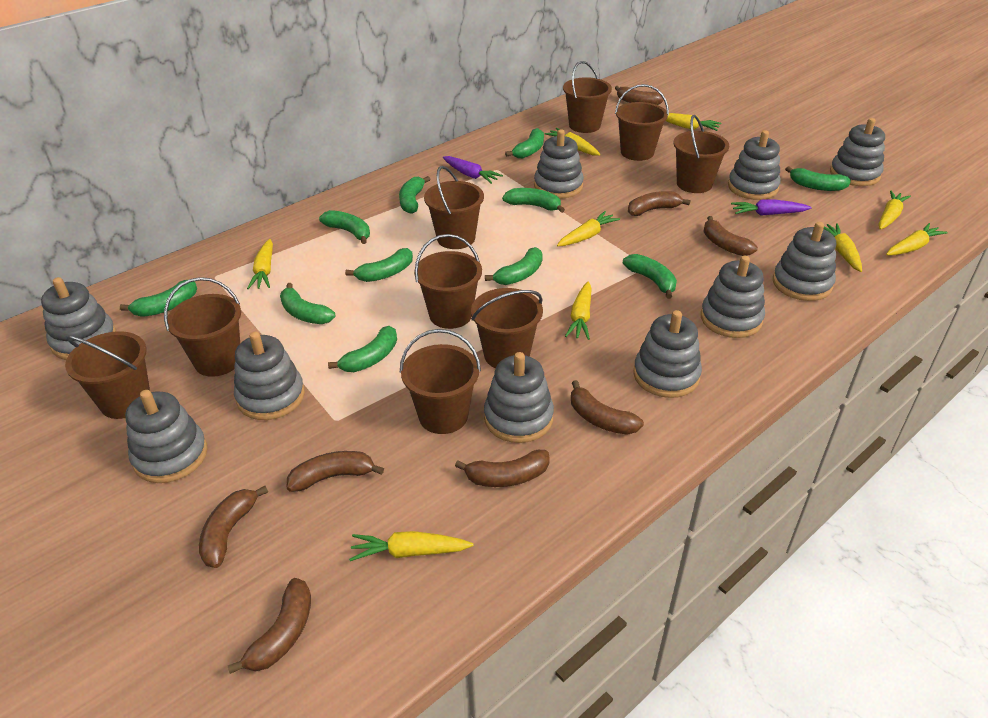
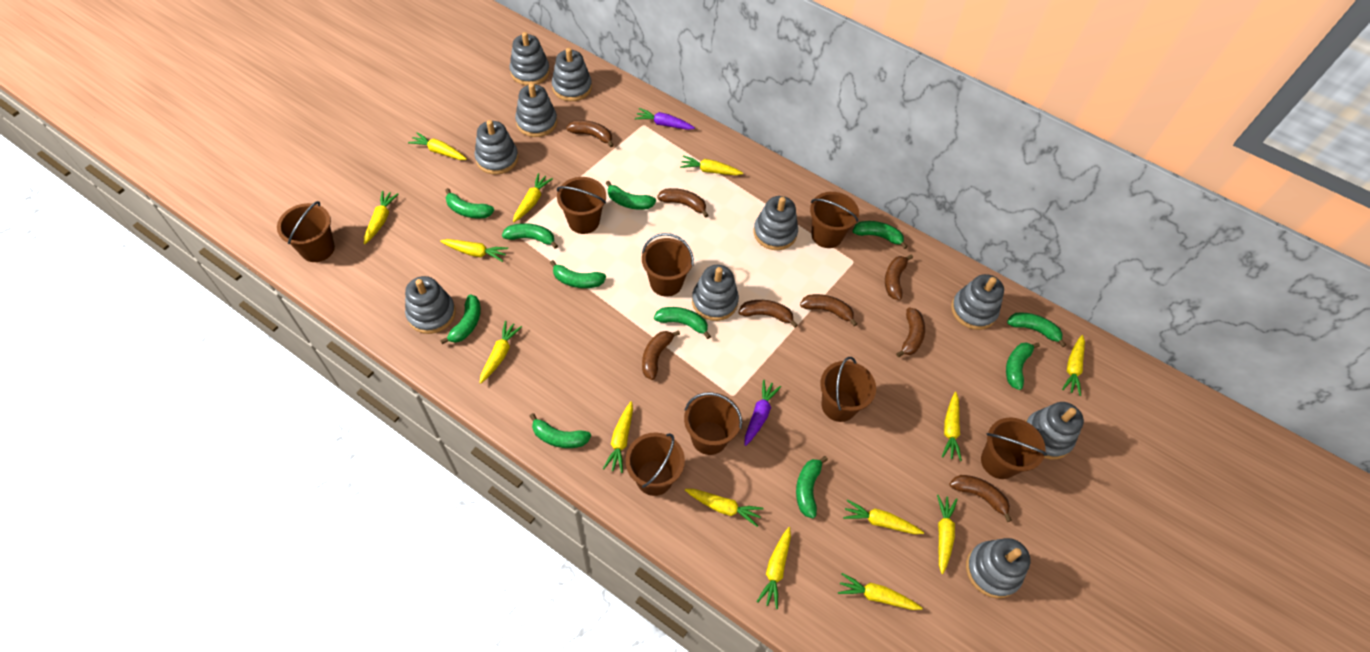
brown bucket: [65,331,150,419] [164,277,241,377] [400,329,481,434] [414,234,482,329] [424,166,484,249] [471,288,543,368] [563,61,612,133] [615,84,669,161] [674,115,729,193] = 9 -> [277,201,335,262] [556,177,606,234] [625,432,685,496] [642,233,694,297] [684,392,742,455] [810,192,859,248] [820,357,876,422] [981,417,1047,479] = 8
yellow carrot: [247,239,273,289] [349,531,473,561] [545,128,600,156] [557,211,620,246] [565,282,592,340] [666,113,721,131] [823,223,862,272] [879,191,911,230] [886,223,948,255] = 9 -> [364,191,398,244] [408,132,467,160] [440,239,508,262] [479,321,522,384] [513,173,553,222] [603,401,633,473] [680,156,743,175] [685,489,764,527] [757,527,791,609] [838,573,923,610] [843,499,924,534] [937,495,958,574] [942,392,962,461] [1062,335,1085,396] = 14

